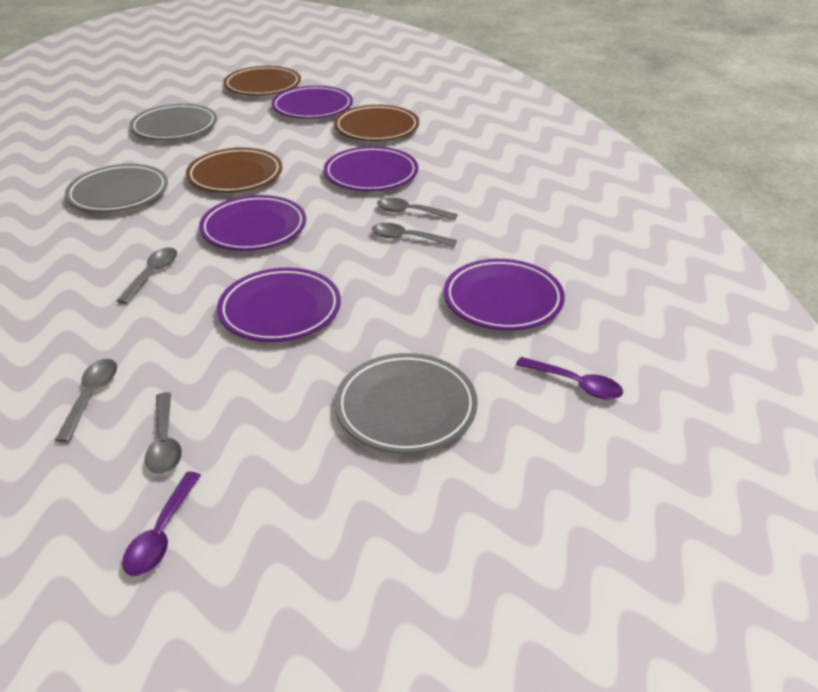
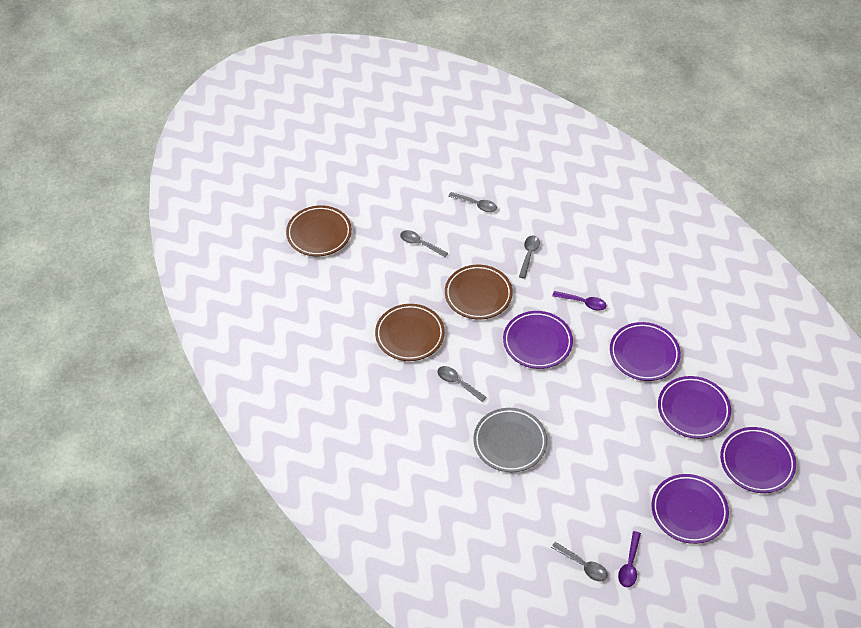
grey plate: [65,164,168,212] [130,104,217,140] [335,353,478,453] = 3 -> [473,408,547,472] = 1

